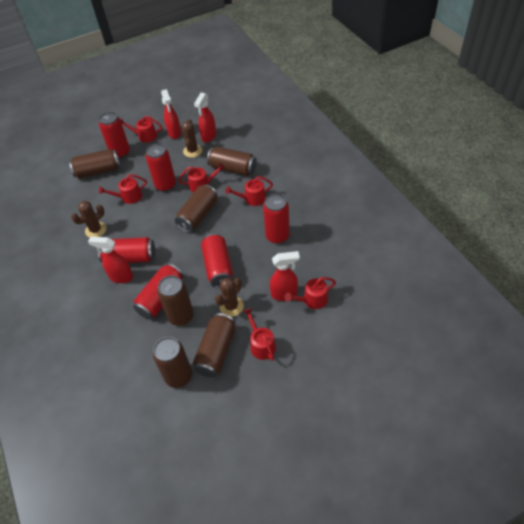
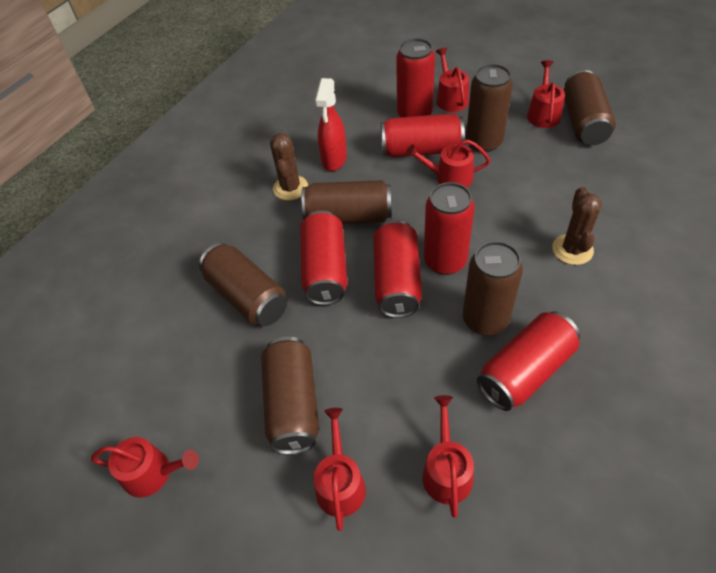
brown cactus: [71,201,106,238] [182,119,202,158] [215,278,244,317] = 3 -> [270,133,308,200] [552,187,602,265] = 2
red spray bottle: [88,237,133,283] [161,89,181,139] [194,93,216,142] [270,251,300,301] = 4 -> [315,78,347,171] = 1

